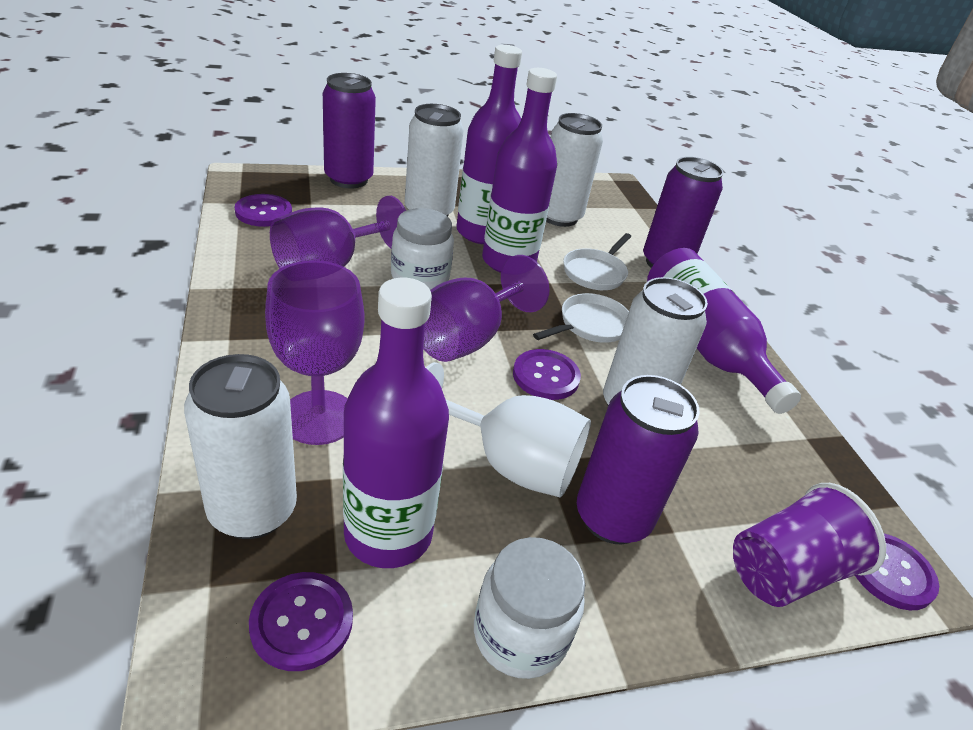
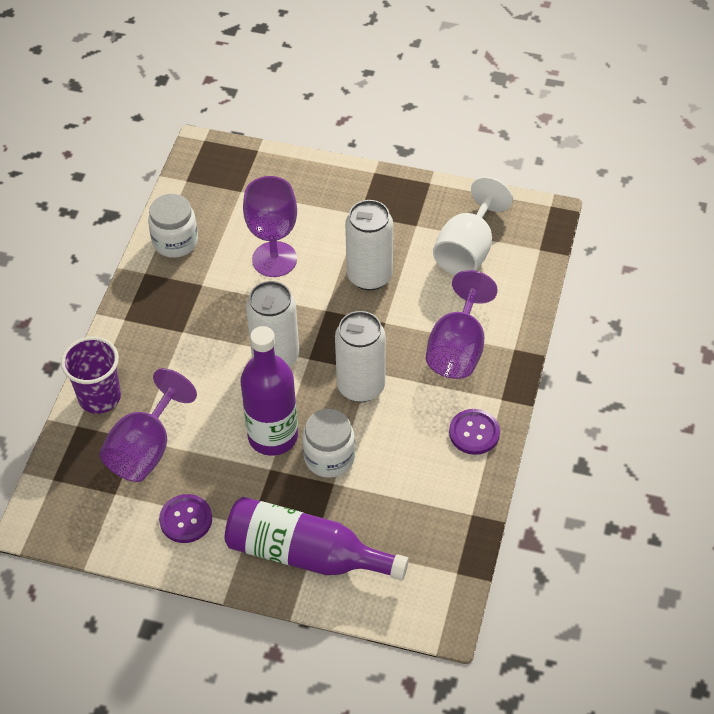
purple bottle: [343,278,449,568] [456,45,522,244] [482,68,557,273] [647,248,801,414] = 4 -> [225,497,409,580] [241,326,298,456] = 2
purple button: [235,194,292,227] [249,572,353,671] [513,349,581,400] [855,534,939,610] = 4 -> [159,494,212,543] [449,409,500,455] = 2
purple can: [323,73,376,188] [577,375,700,544] [643,157,724,268] = 3 -> none = 0
white can: [184,354,297,539] [405,104,464,217] [546,113,603,227] [603,277,708,405] = 4 -> [246,281,299,367] [335,311,386,402] [345,200,393,291] = 3
white pan: [533,293,629,343] [563,233,631,290] = 2 -> none = 0

